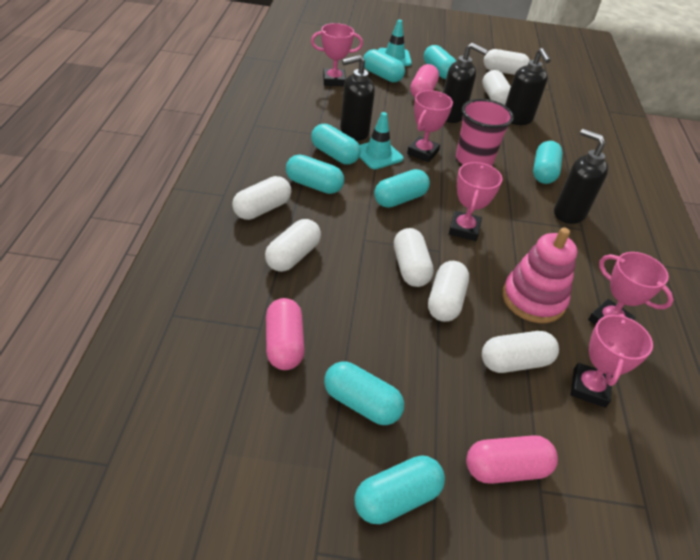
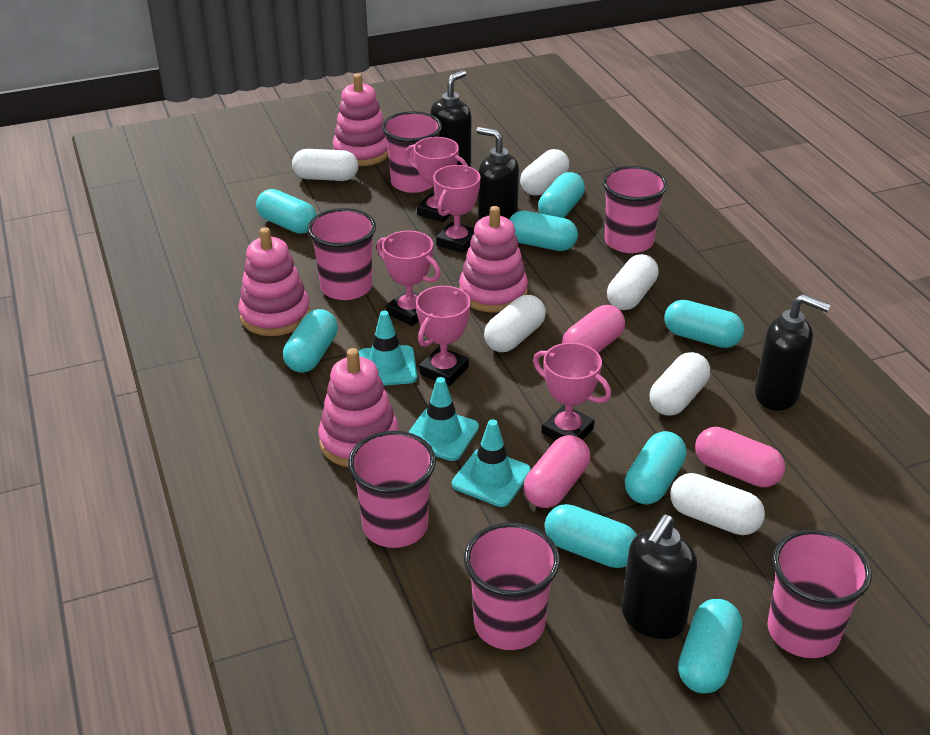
pink cup: [456,99,514,166] = 1 -> [307,208,376,300] [348,431,436,548] [382,111,442,193] [464,522,560,650] [602,166,668,253] [767,530,872,658] = 6
pink stacking toy: [502,228,577,323] = 1 -> [238,227,310,336] [318,348,399,467] [333,73,388,166] [459,206,528,313] = 4
turquoise traffic cone: [360,112,403,169] [378,20,412,66] = 2 -> [358,311,417,386] [408,377,479,461] [452,419,531,507] = 3
white capsule: [232,176,291,220] [265,219,321,272] [394,228,434,287] [428,261,469,322] [482,70,511,105] [482,331,559,373] [484,49,530,75] = 7 -> [292,149,358,181] [484,295,546,352] [520,149,569,195] [607,254,659,310] [650,352,710,416] [670,473,765,535] = 6

